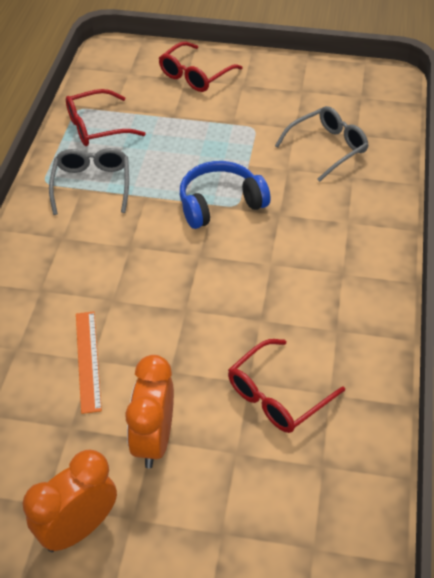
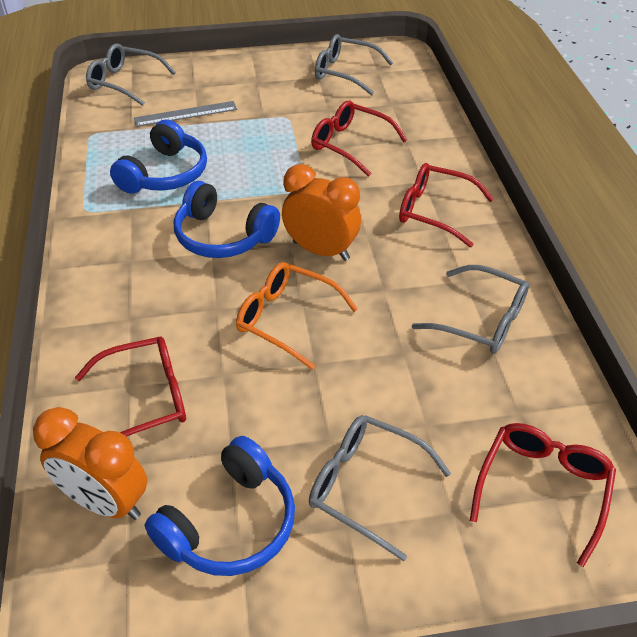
blue headphones: [180,161,271,229] = 1 -> [110,119,207,194] [144,436,295,576] [174,181,280,258] = 3
grey glasses: [49,148,129,215] [275,106,368,182] = 2 -> [86,43,176,106] [309,415,451,561] [315,34,393,95] [412,265,529,354] = 4
grey ruler: none = 0 -> [134,101,237,127] = 1
orange glasses: none = 0 -> [236,262,358,370] = 1
orange ruler: [76,311,102,414] = 1 -> none = 0
red glasses: [66,89,146,146] [159,42,242,92] [228,339,345,433] = 3 -> [75,337,186,437] [311,101,407,177] [399,163,494,247] [470,423,616,567] = 4

